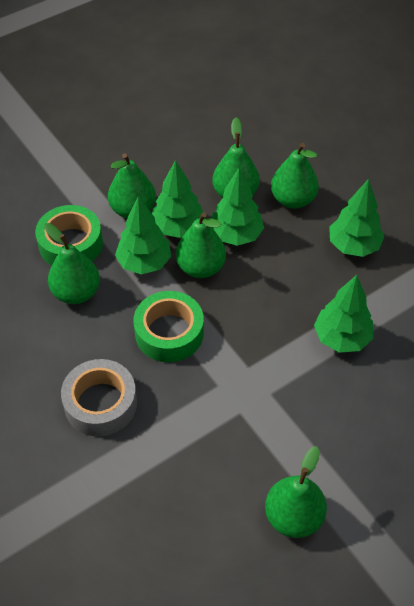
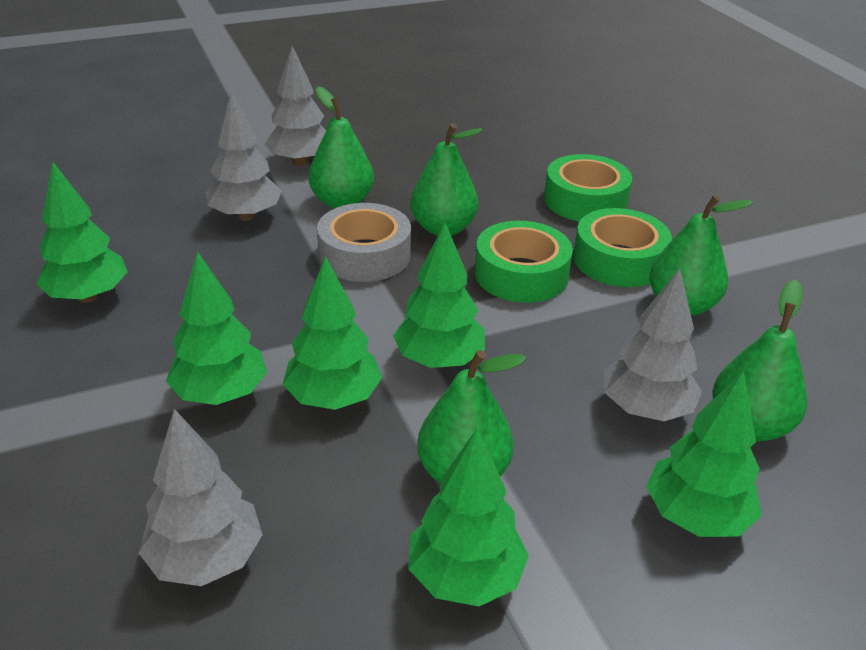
green pear: [44,223,100,304] [108,153,156,218] [176,212,226,278] [212,118,260,198] [265,446,327,538] [271,143,319,209] = 6 -> [309,86,374,209] [410,123,483,236] [417,350,526,483] [649,195,754,316] [712,279,807,441] = 5
green tape: [35,205,103,266] [134,291,204,362] = 2 -> [475,221,573,303] [544,154,632,221] [573,208,672,287] = 3
green tree: [115,196,171,275] [152,160,205,238] [211,168,264,246] [314,275,374,353] [329,179,384,257] = 5 -> [36,161,128,303] [166,251,267,405] [283,256,382,410] [393,223,485,368] [408,428,529,606] [646,370,762,537] = 6
grey tree: none = 0 -> [138,409,263,586] [206,92,282,221] [264,46,326,166] [604,268,702,421] = 4

